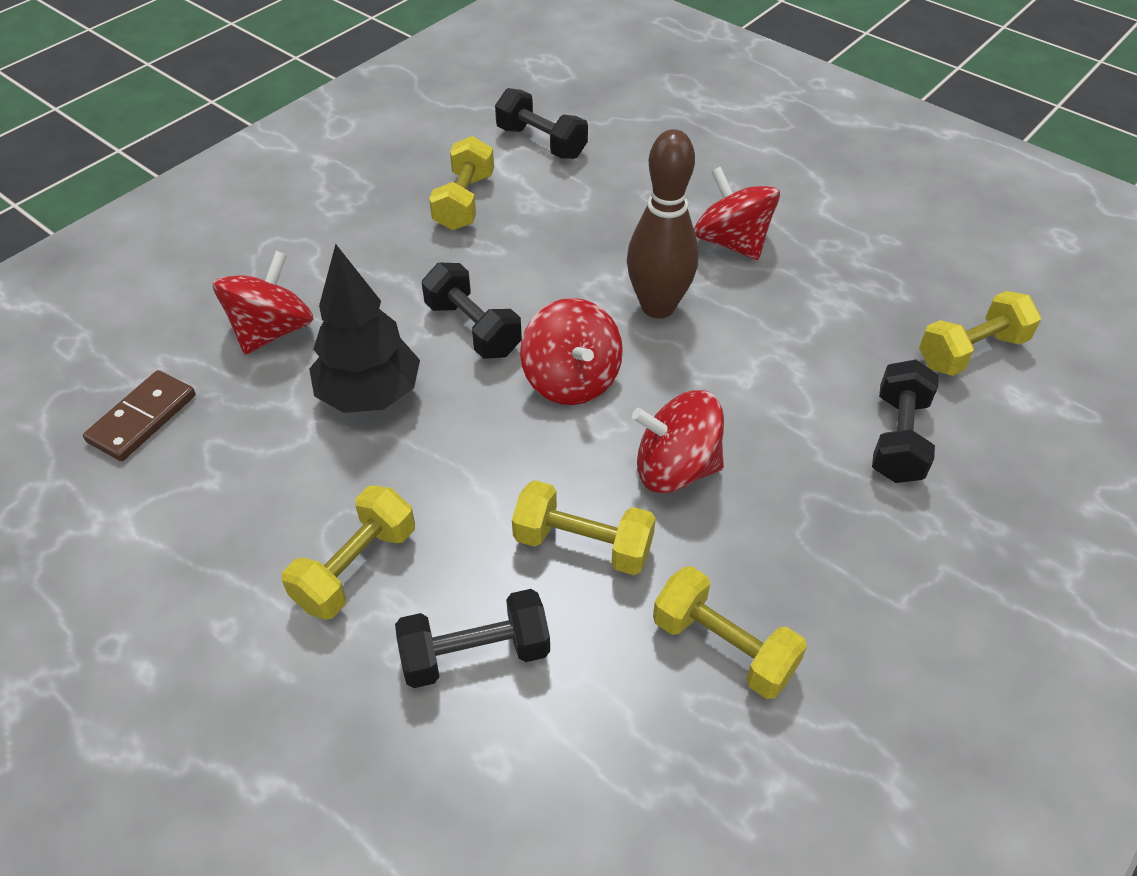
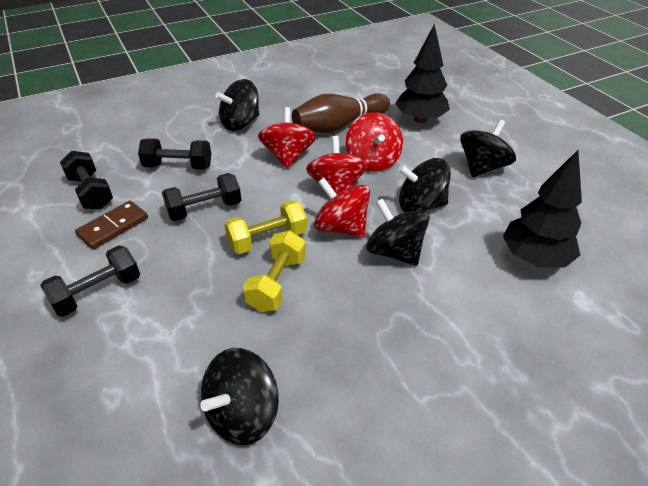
black spinning top: none = 0 -> [201,348,279,445] [215,79,259,131] [366,198,430,266] [398,158,451,212] [460,120,516,177] = 5
black tree: [309,244,420,413] = 1 -> [395,24,450,123] [503,150,582,268] = 2
yellow dumbbell: [282,486,415,620] [429,136,494,230] [512,480,656,575] [653,566,807,699] [919,291,1041,376] = 5 -> [224,200,307,254] [243,231,306,312] = 2

